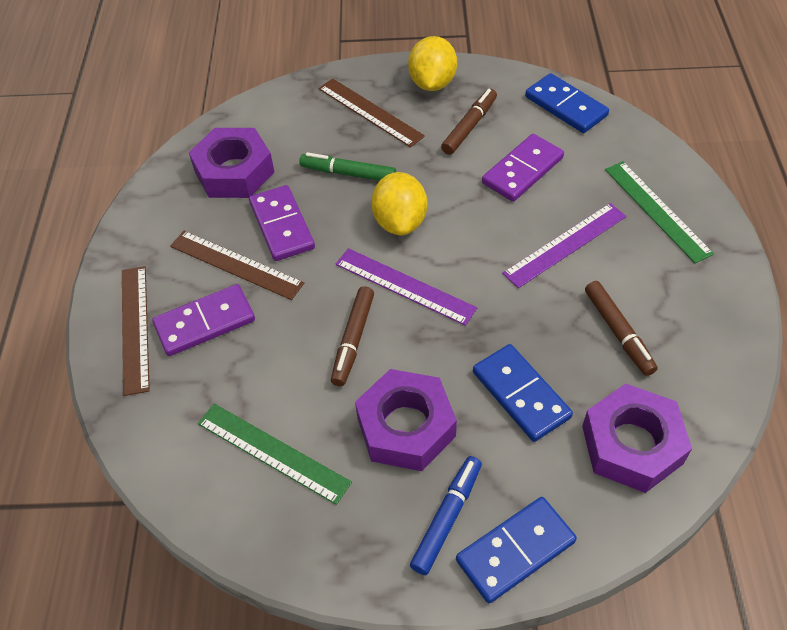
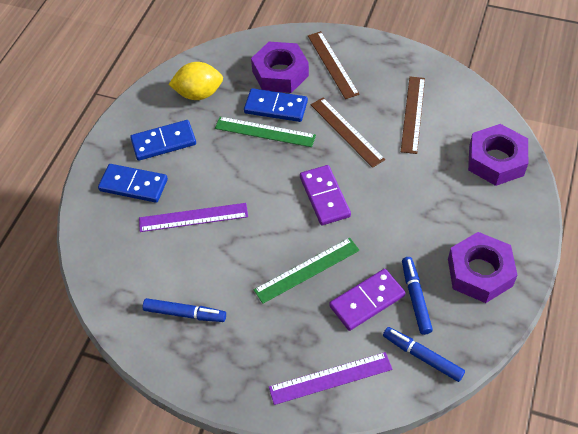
blue marker: [410,456,482,575] = 1 -> [143,298,226,322] [383,327,465,382] [402,257,433,335] = 3
brown marker: [331,286,374,386] [441,89,497,155] [585,281,658,376] = 3 -> none = 0
green marker: [299,152,396,181] = 1 -> none = 0
purple domino: [152,284,255,356] [249,185,315,261] [482,134,564,202] = 3 -> [300,165,351,225] [329,269,405,331] = 2
yellow lemon: [371,172,427,235] [408,36,457,91] = 2 -> [168,62,223,100] = 1

